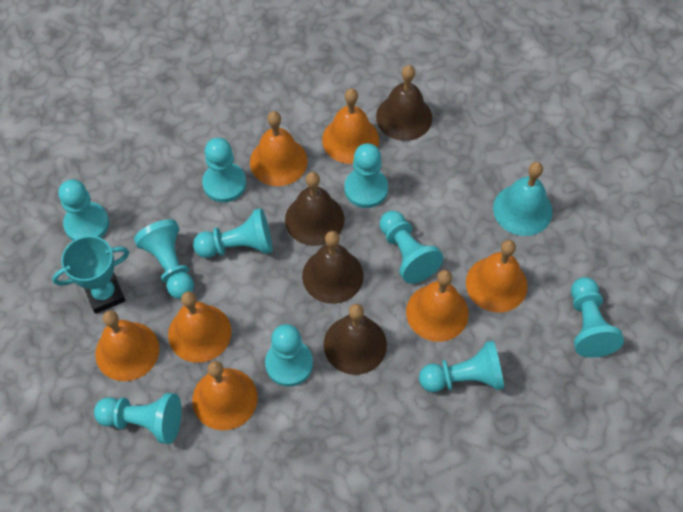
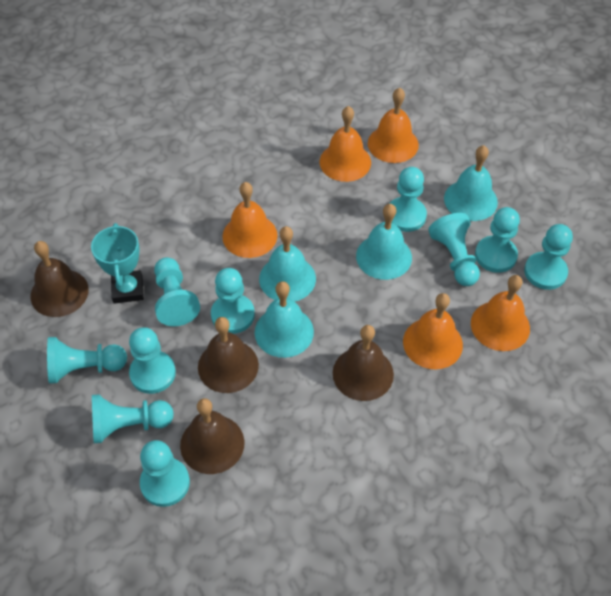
orange bell: [96,310,159,381] [168,291,231,363] [192,361,258,430] [250,111,308,186] [322,89,379,164] [406,270,469,342] [466,240,528,312] = 7 -> [222,182,277,258] [320,106,371,182] [368,88,419,163] [403,293,463,369] [471,275,530,351] = 5
turquoise bell: [493,162,553,236] = 1 -> [255,281,314,358] [259,226,316,302] [356,204,412,280] [444,145,498,221] = 4

